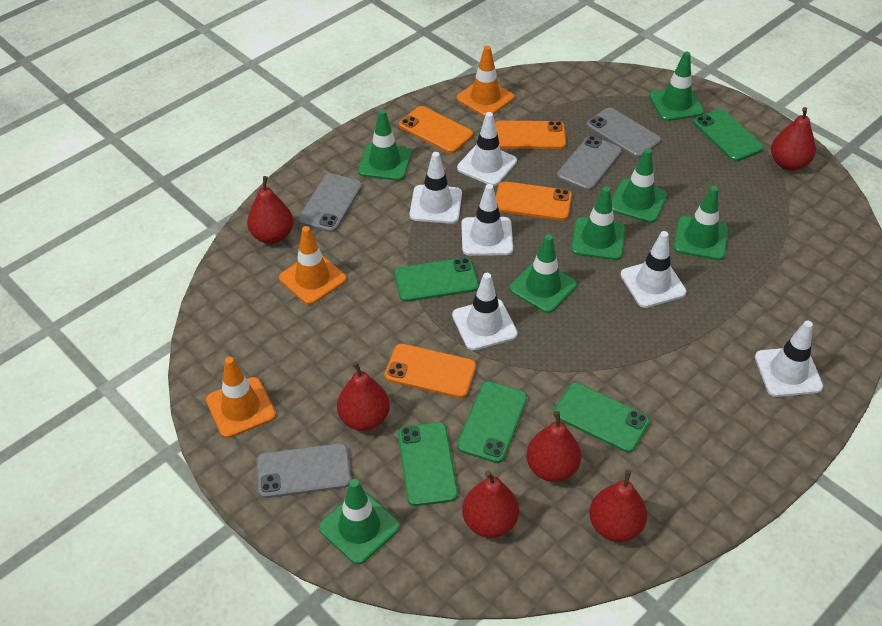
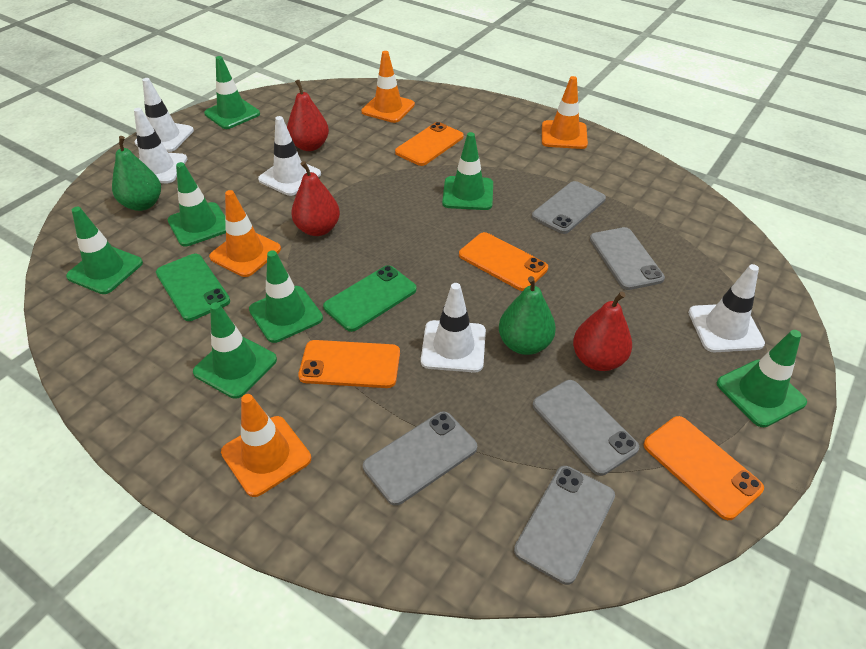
green pear: none = 0 -> [112,136,161,211] [499,276,556,355] = 2
green phone: [394,258,479,302] [398,422,458,506] [457,381,527,463] [553,383,650,453] [693,109,764,162] = 5 -> [156,254,230,321] [323,265,417,332] = 2
grey phone: [257,443,351,498] [298,173,362,232] [557,136,622,191] [586,107,661,158] = 4 -> [363,411,477,506] [514,466,615,585] [532,181,606,234] [533,380,639,476] [590,227,665,290] = 5
orange traffic cone: [206,357,276,438] [279,226,347,305] [457,46,514,117] = 3 -> [209,190,281,277] [221,394,311,497] [361,51,415,123] [542,76,588,149] = 4
red pear: [247,176,293,244] [337,362,390,431] [462,470,519,538] [526,411,581,482] [589,470,647,542] [771,107,816,171] = 6 -> [287,80,329,151] [291,161,340,236] [573,291,632,371] = 3
white traffic cone: [410,152,462,224] [452,273,518,351] [457,112,517,186] [461,184,513,256] [620,231,686,308] [755,321,823,397] = 6 -> [134,108,187,183] [135,78,194,152] [258,116,321,196] [421,283,486,373] [688,264,765,352] = 5

